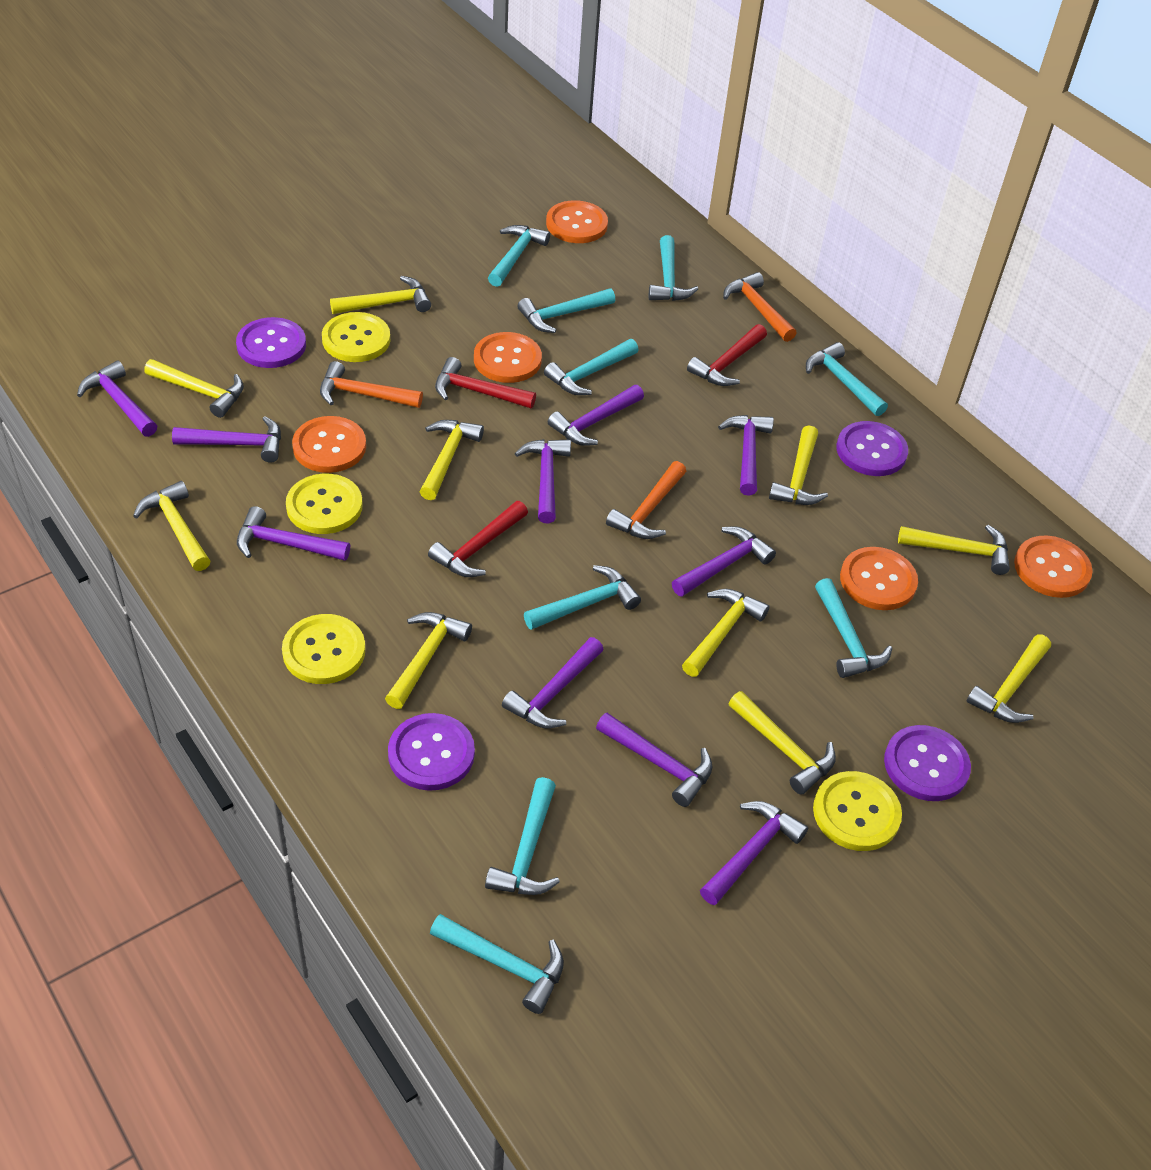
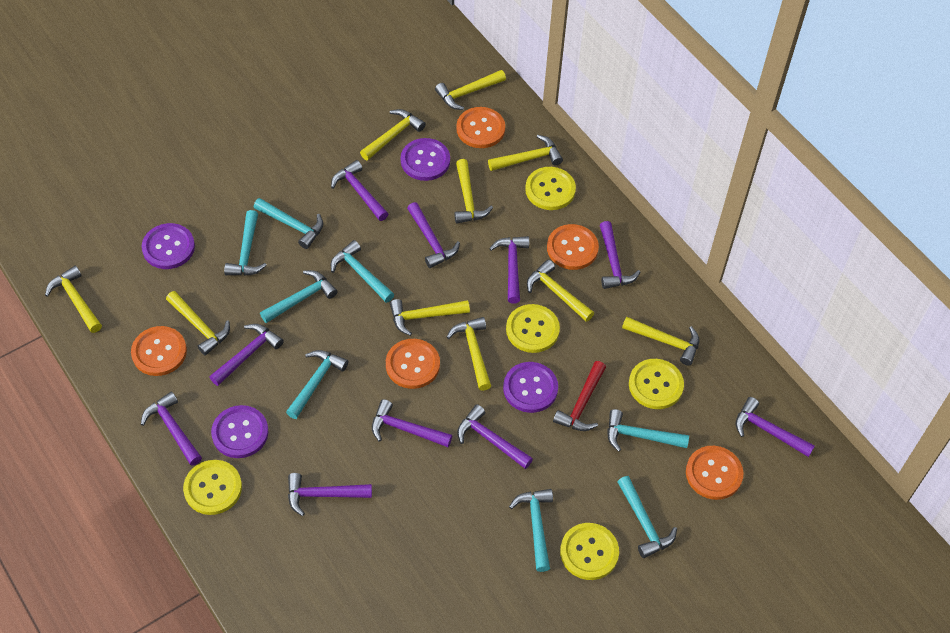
orange hammer: [320,361,423,408] [606,461,686,539] [723,272,796,342] = 3 -> none = 0
red hammer: [428,501,528,577] [435,357,536,408] [687,324,767,386] = 3 -> [553,361,606,431] = 1
turquoise hammer: [430,914,564,1014] [485,777,560,895] [488,225,550,287] [518,288,615,333] [524,565,641,630] [544,339,638,395] [649,235,698,301] [806,342,888,416] [815,578,892,678] = 9 -> [224,210,267,275] [254,198,323,249] [260,270,338,323] [286,350,348,419] [331,240,394,303] [509,489,553,572] [607,409,689,452] [617,476,677,558] = 8
yellow button: [282,614,365,684] [286,474,363,534] [322,312,390,362] [813,771,902,851] = 4 -> [183,460,242,515] [506,304,560,353] [525,167,576,210] [560,523,619,580] [629,359,684,409] = 5

